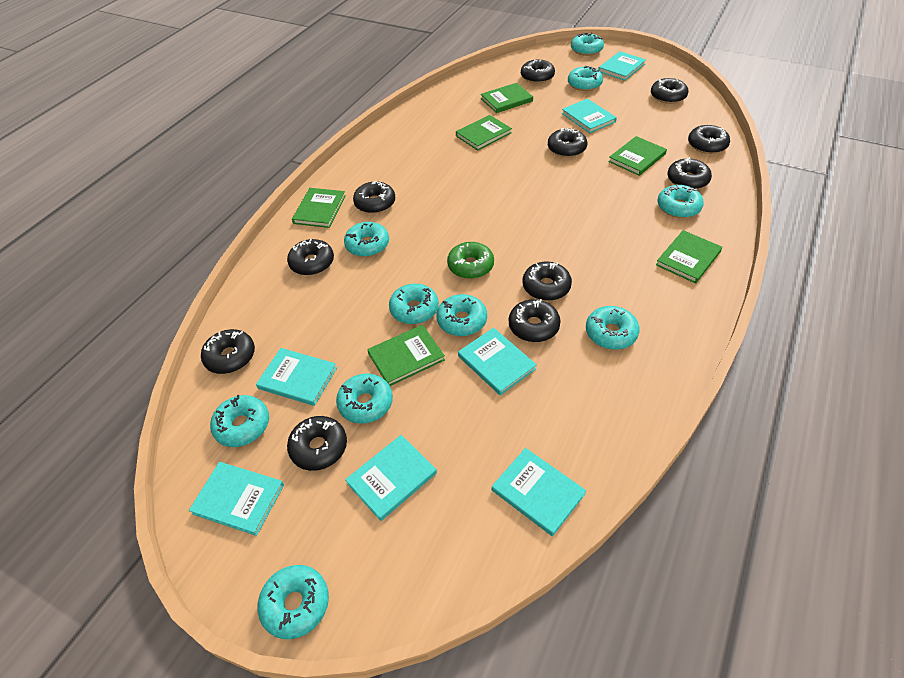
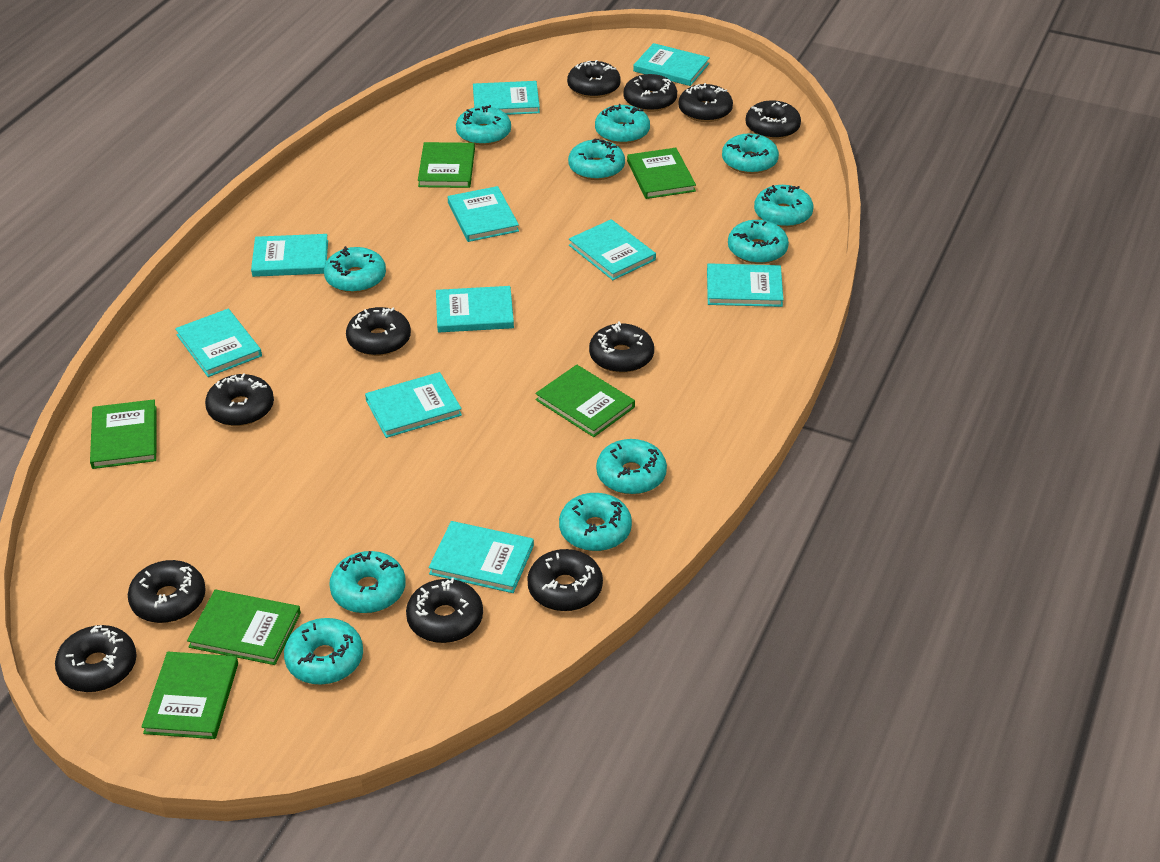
green donut: [447,242,494,279] = 1 -> none = 0
turquoise book: [189,462,284,536] [256,348,337,406] [345,435,437,521] [458,328,537,395] [492,448,586,536] [562,99,617,133] [598,51,646,81] = 7 -> [175,309,262,377] [251,234,328,277] [365,372,462,438] [429,521,534,593] [436,286,514,333] [448,186,519,242] [473,81,540,115] [569,219,656,280] [633,43,710,86] [707,263,783,307] = 10
turquoise donut: [210,395,269,447] [258,565,329,639] [336,374,393,424] [344,222,389,257] [389,284,439,324] [436,294,487,336] [568,66,603,91] [571,33,604,56] [586,306,640,350] [657,184,704,218] = 10 -> [284,618,363,685] [324,246,386,293] [329,551,406,613] [456,105,511,145] [559,493,632,551] [568,139,625,180] [595,104,650,144] [596,439,667,495] [722,133,779,174] [728,220,789,264] [754,185,813,228] = 11

